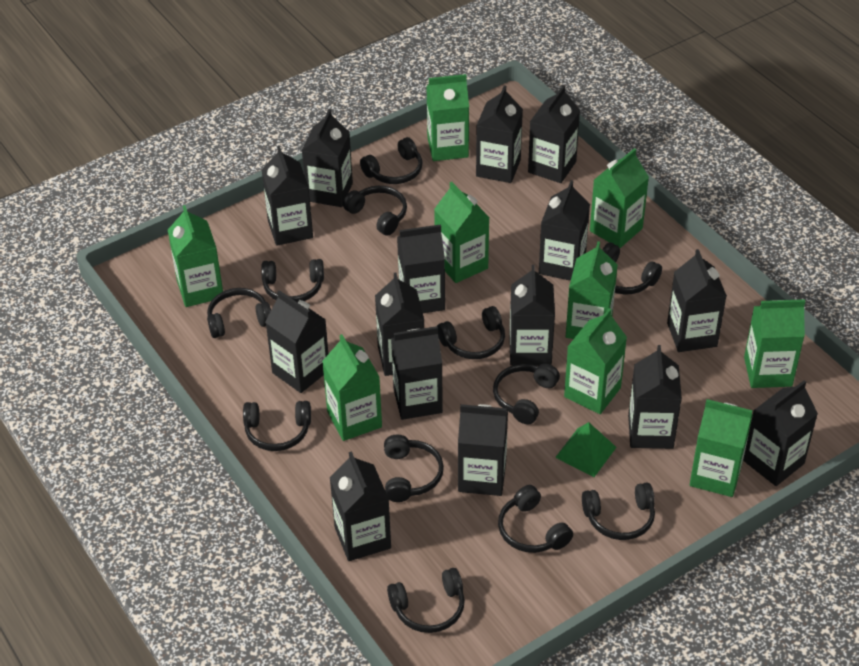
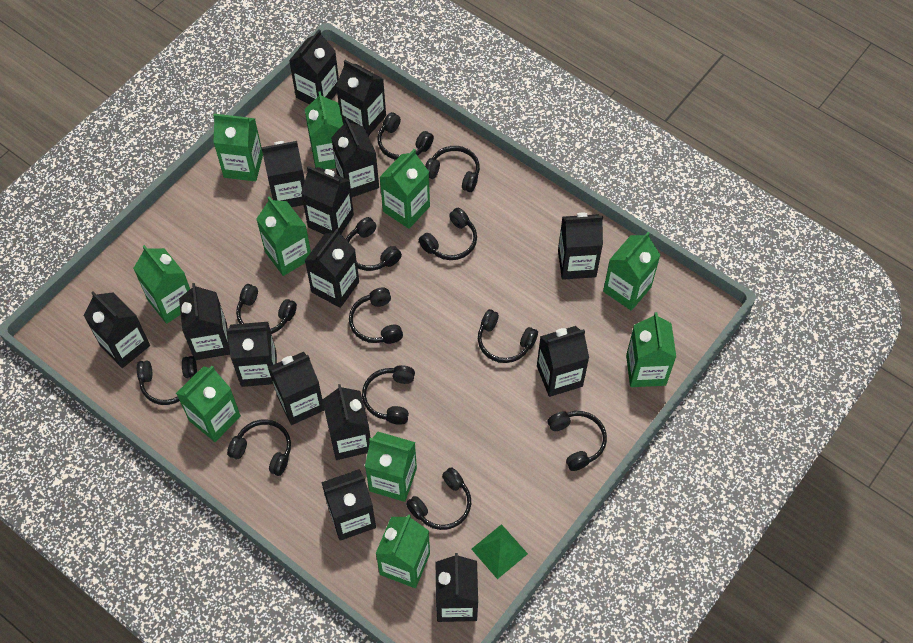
green carton: [168,205,223,307] [322,334,382,441] [426,74,469,161] [434,182,489,283] [564,308,627,414] [566,241,618,339] [590,148,649,248] [690,399,753,497] [744,299,805,388] = 9 -> [133,245,190,324] [176,366,241,442] [213,114,263,181] [256,196,311,276] [305,91,343,170] [365,432,417,502] [375,514,430,588] [379,149,430,229] [603,232,660,311] [626,312,676,387] = 10

